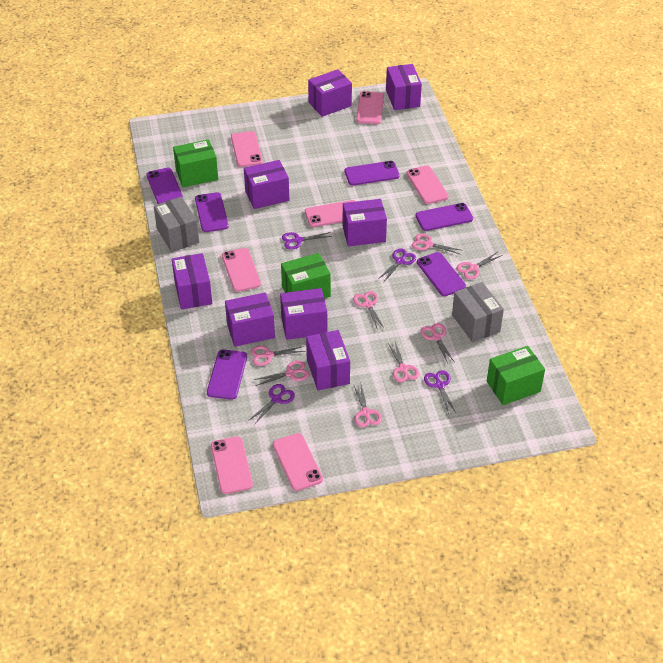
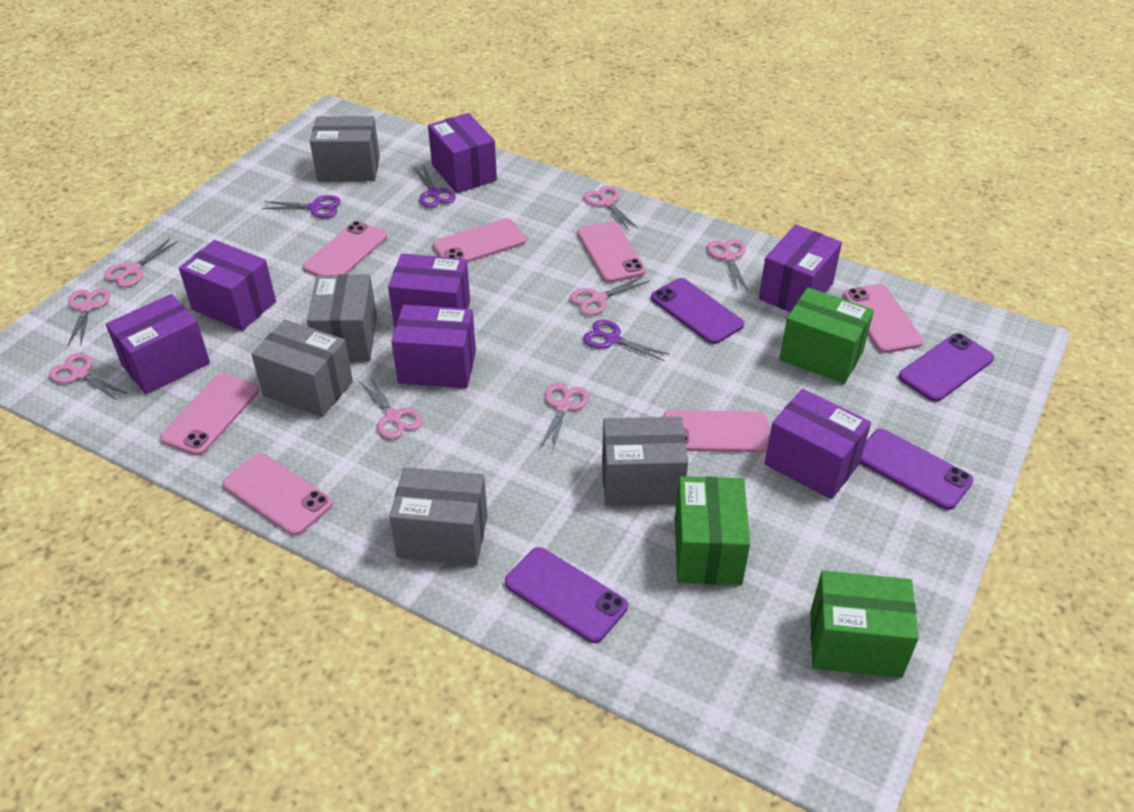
grey box: [154,197,199,252] [452,282,504,342] = 2 -> [251,319,353,417] [307,274,377,362] [310,116,380,182] [389,467,487,565] [602,417,688,506] = 5
purple box: [172,253,212,310] [225,292,275,347] [244,160,289,209] [280,288,327,340] [306,330,350,390] [308,69,352,117] [343,199,387,246] [386,64,422,110] = 8 -> [106,294,210,394] [179,240,276,331] [388,253,470,328] [391,305,476,388] [428,113,497,193] [759,224,842,312] [764,389,871,499] = 7
purple phone: [146,168,183,204] [195,192,229,232] [207,349,247,400] [345,161,400,186] [416,203,473,231] [417,252,466,296] = 6 -> [505,547,628,643] [651,278,744,344] [860,429,973,510] [899,333,994,402] = 4
purple scissors: [248,384,295,425] [282,232,332,250] [378,248,416,282] [424,370,456,414] = 4 -> [262,195,341,218] [414,165,456,208] [583,320,670,361] = 3

